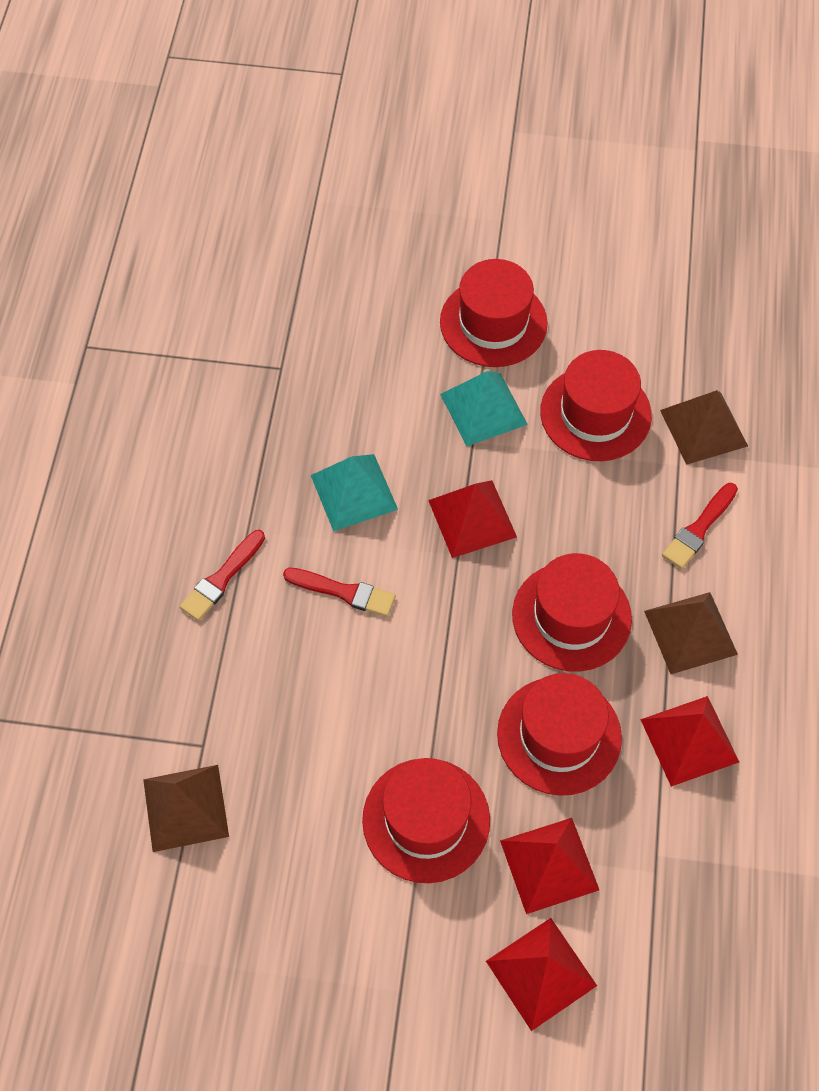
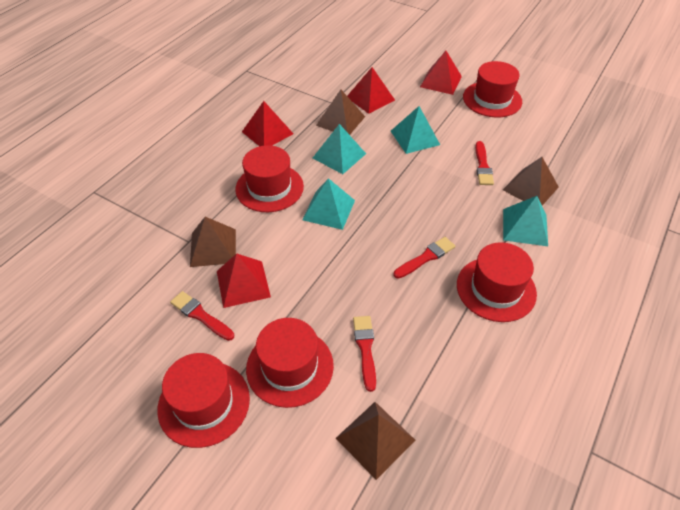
brown pyramid: [143,765,229,852] [644,592,738,674] [660,390,748,465] = 3 -> [190,217,236,267] [316,90,365,135] [336,402,415,480] [503,157,559,206] = 4
red brush: [180,530,265,621] [283,568,396,617] [662,483,738,569] = 3 -> [170,291,234,341] [353,316,376,392] [394,237,455,279] [475,141,494,185] = 4
turquoise pyramid: [311,454,398,532] [440,371,528,446] = 2 -> [302,178,355,230] [313,124,366,174] [391,106,440,154] [503,196,548,246] = 4

